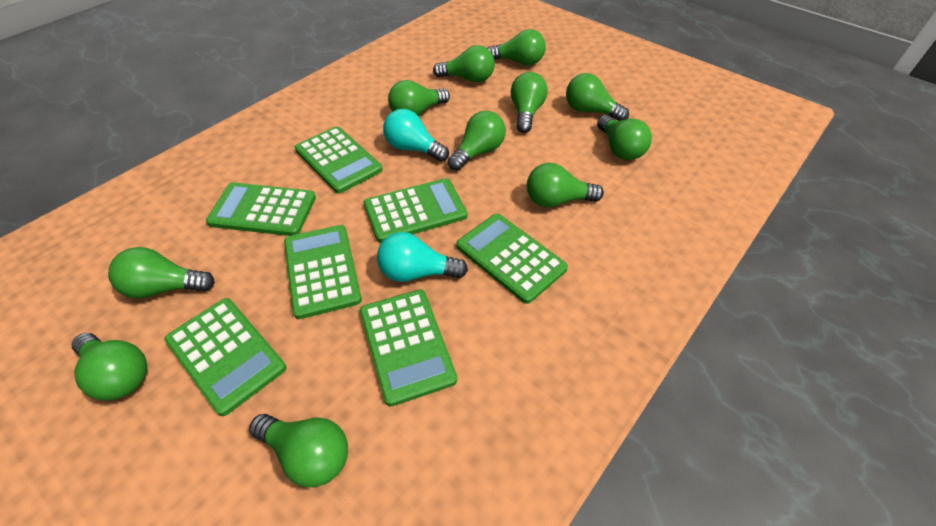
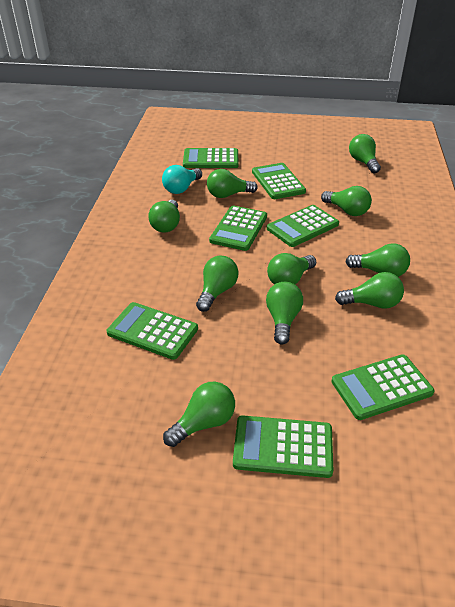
green light bulb: [72,333,147,401] [108,247,215,299] [249,414,348,487] [388,80,450,116] [433,45,495,82] [448,111,506,171] [487,29,546,65] [511,72,548,133] [527,163,604,207] [566,73,629,121] [597,115,652,160] = 11 -> [148,200,180,232] [163,381,235,447] [196,256,238,312] [207,169,258,198] [266,282,303,345] [267,253,316,285] [321,186,372,216] [335,272,404,309] [345,243,410,277] [349,134,381,173] = 10
turquoise light bulb: [377,232,468,282] [383,109,449,162] = 2 -> [162,165,202,194] = 1

